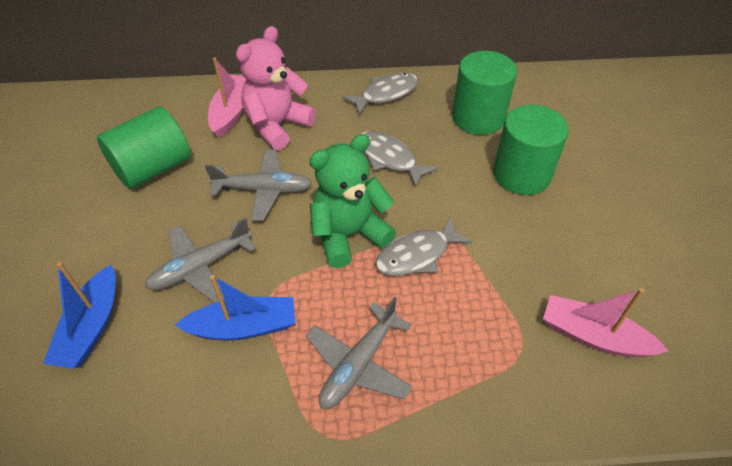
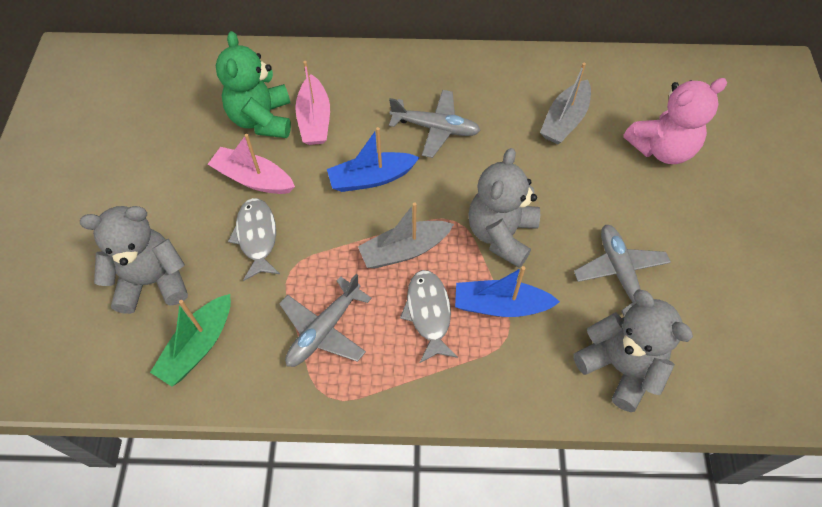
green boat: none = 0 -> [150,294,231,387] = 1
green cylinder: [97,106,190,189] [452,51,517,135] [493,105,569,195] = 3 -> none = 0
grey boat: none = 0 -> [358,202,454,268] [540,63,591,144] = 2
grey fish: [342,73,418,115] [361,131,438,188] [375,217,472,276] = 3 -> [228,198,280,281] [400,270,458,363] = 2
grey teddy bear: none = 0 -> [80,206,188,314] [468,148,540,268] [573,289,693,412] = 3

